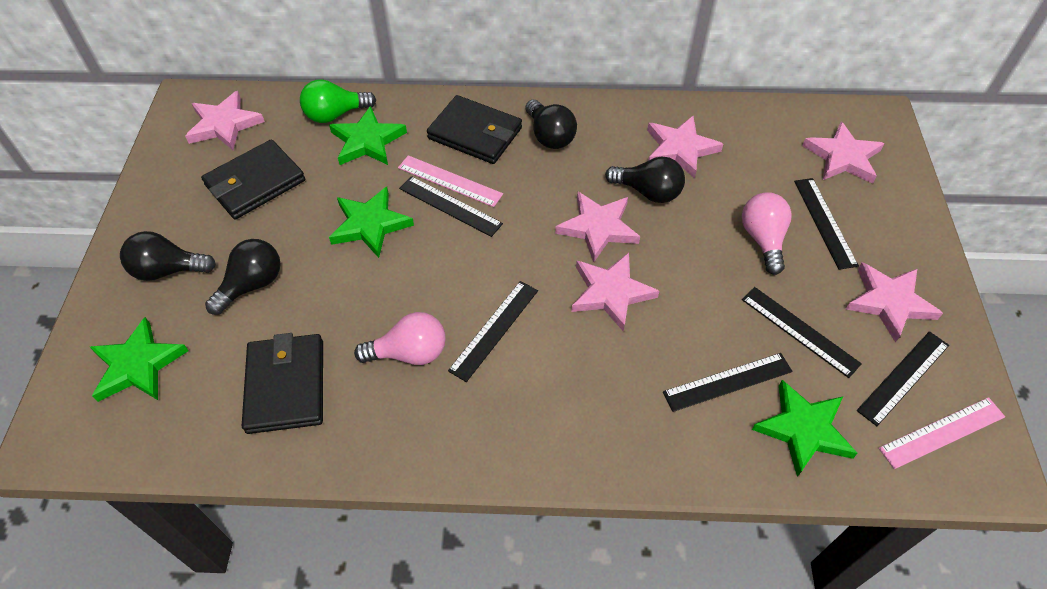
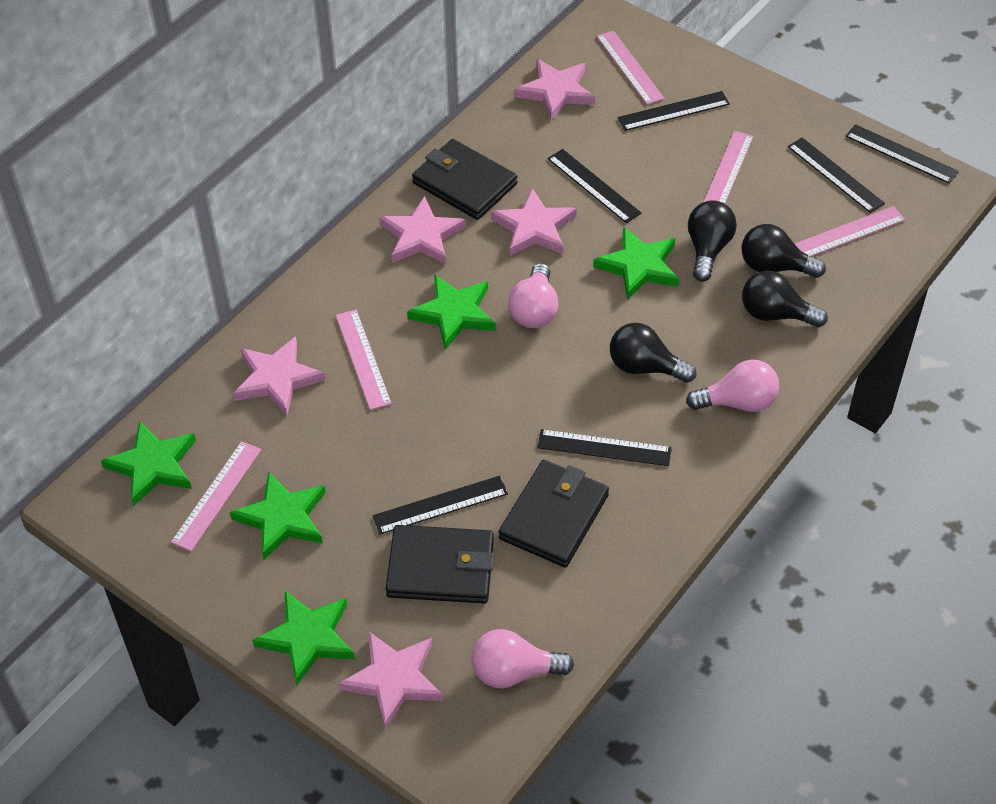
green light bulb: [300,79,376,123] = 1 -> none = 0
green star: [90,317,189,402] [329,106,407,165] [329,187,414,258] [752,380,858,477] = 4 -> [101,421,196,506] [230,472,326,560] [252,591,355,686] [407,274,496,350] [593,227,679,300] = 5
pink light bulb: [354,312,446,365] [742,192,792,275] = 2 -> [471,629,574,688] [508,263,559,328] [686,360,779,412] = 3
pink ruler: [398,155,503,207] [879,397,1005,469] = 2 -> [171,441,261,551] [336,310,392,410] [597,30,664,105] [704,131,753,204] [795,206,905,256] = 5
pink star: [185,91,265,150] [555,192,640,262] [571,253,659,331] [647,116,723,178] [802,121,885,184] [846,262,943,342] = 6 -> [233,336,325,416] [338,632,443,730] [379,196,466,265] [491,188,577,256] [515,59,595,121] = 5

